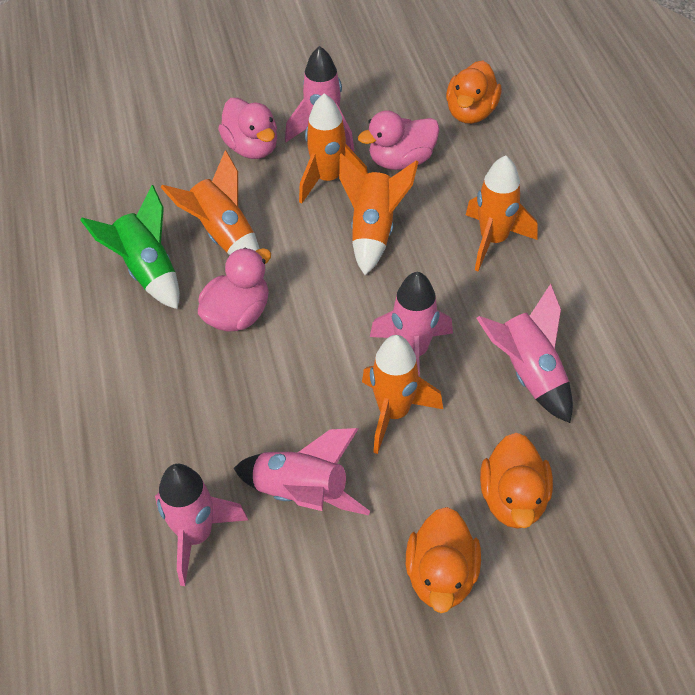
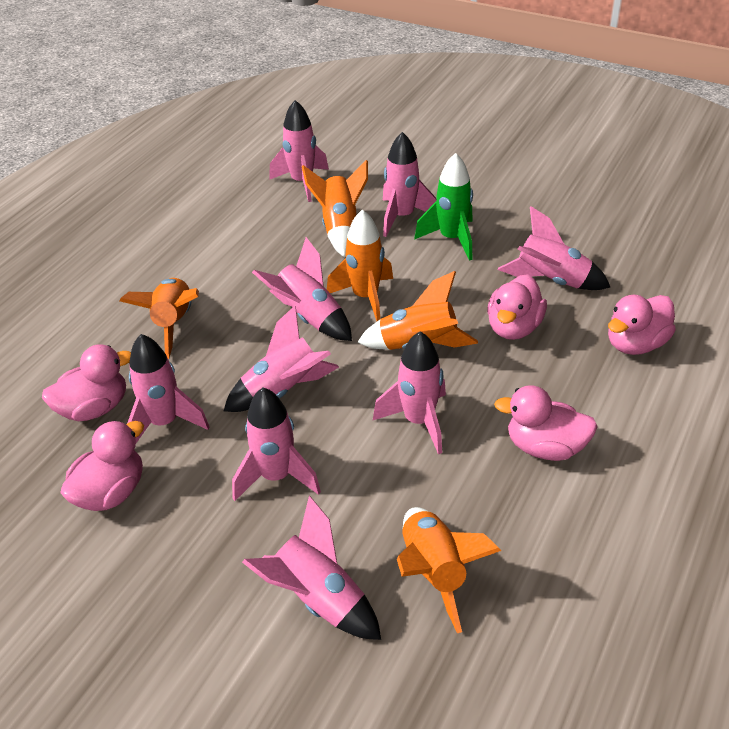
orange duck: [406,507,481,613] [446,61,502,124] [480,433,553,529] = 3 -> none = 0
pink duck: [198,248,271,332] [218,98,277,159] [358,110,439,170] = 3 -> [42,344,131,421] [60,421,144,511] [487,274,547,340] [494,386,598,461] [608,295,676,355] = 5
pink rocket: [155,464,248,586] [234,428,370,515] [285,46,354,151] [370,271,453,377] [476,284,573,423] = 5 -> [127,334,209,443] [224,306,339,412] [232,387,321,501] [242,496,381,640] [252,237,352,341] [269,100,329,202] [373,331,446,455] [383,132,436,237] [498,206,610,290] = 9

